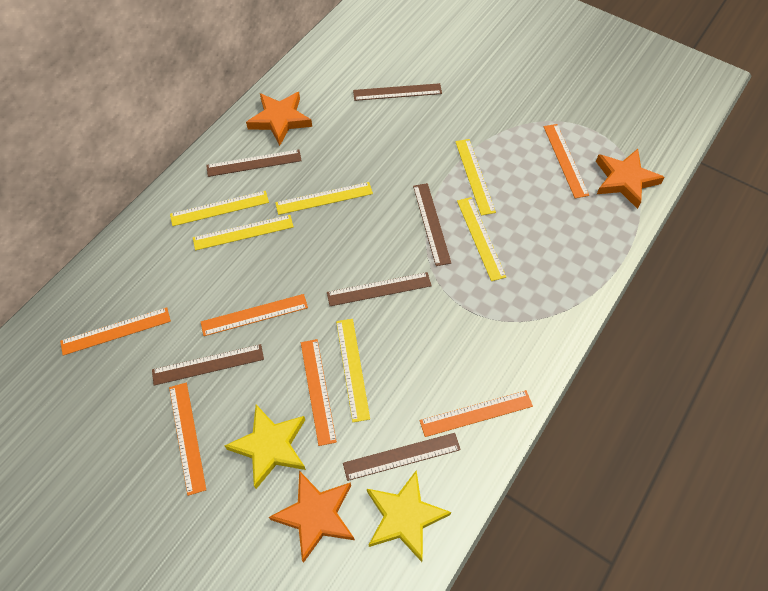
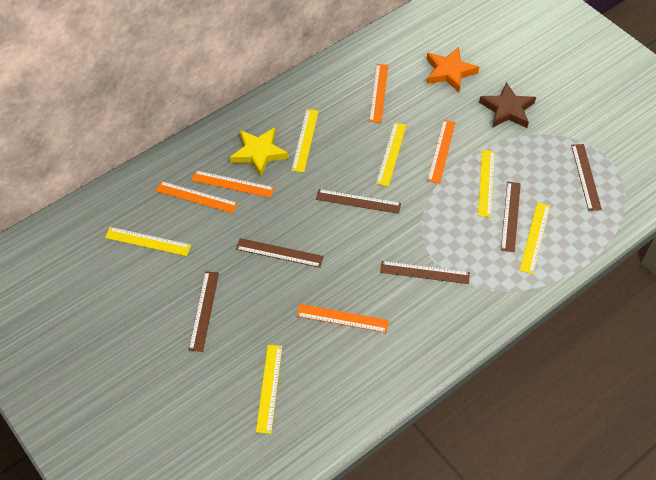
brown star: none = 0 -> [479,82,536,128] = 1
orange ruler: [60,307,171,356] [169,383,206,496] [201,294,308,336] [301,339,337,446] [420,390,533,437] [544,124,589,198] = 6 -> [156,181,238,213] [191,171,275,198] [297,304,389,333] [369,64,388,123] [427,120,456,184] = 5
orange star: [246,92,312,146] [269,471,355,563] [596,149,665,209] = 3 -> [427,47,479,92] = 1
yellow star: [224,405,306,489] [367,470,451,562] = 2 -> [230,128,289,177] = 1

